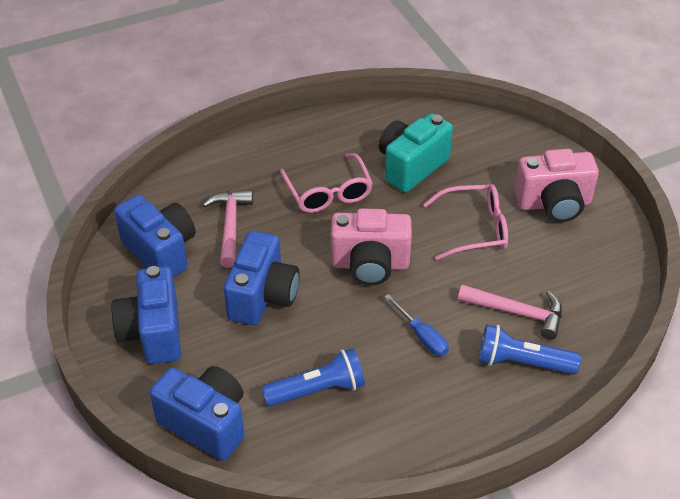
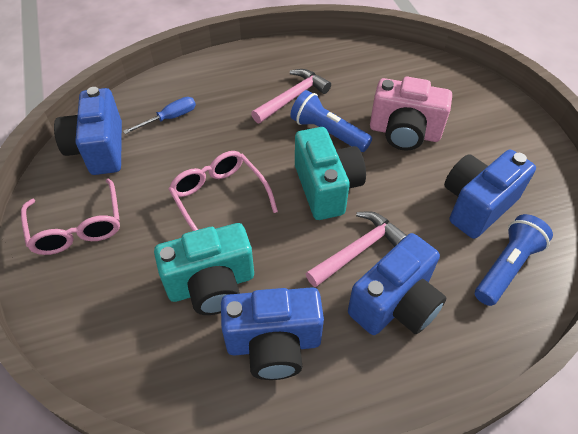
pink camera: [331,209,412,286] [514,149,599,222] = 2 -> [370,77,452,151] = 1
turquoise camera: [379,113,453,192] = 1 -> [154,223,254,315] [295,127,366,220] = 2

